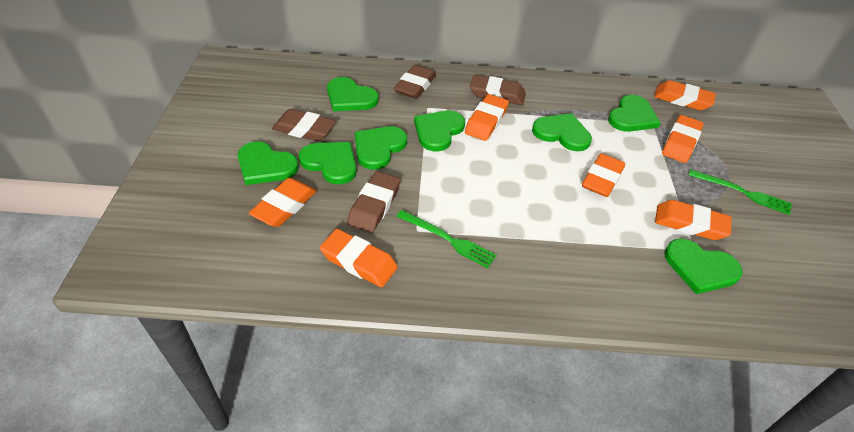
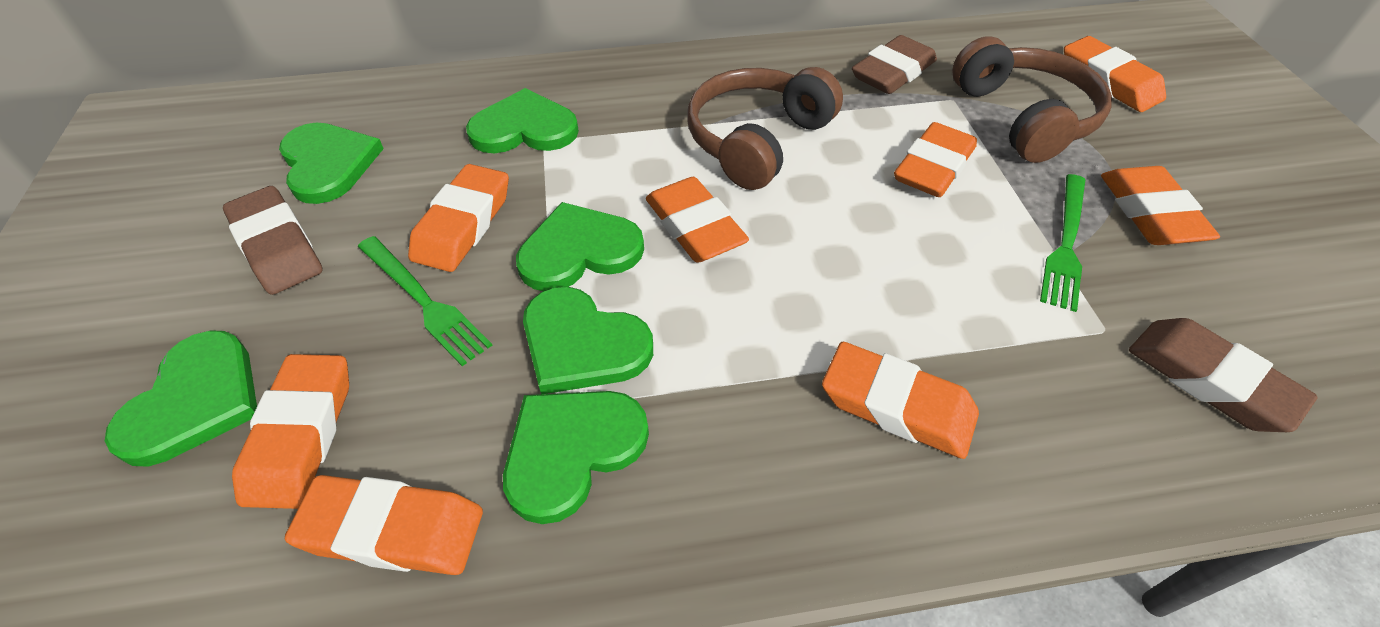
brown eraser: [272,109,336,141] [347,171,400,233] [394,65,436,99] [470,75,526,105] = 4 -> [223,186,322,295] [852,35,937,94] [1129,318,1317,432] = 3
brown headphones: none = 0 -> [687,67,843,190] [952,36,1112,163] = 2
green heart: [238,141,299,185] [298,142,357,184] [327,77,379,112] [355,126,407,170] [414,111,465,151] [532,113,592,151] [608,95,660,132] [664,239,743,294] = 8 -> [105,330,257,467] [279,123,384,204] [466,88,579,153] [503,391,649,524] [516,202,644,291] [523,287,653,394] = 6
orange eraser: [249,178,316,227] [320,229,398,287] [465,94,509,141] [582,153,625,197] [654,80,716,110] [655,200,731,240] [662,115,703,163] = 7 -> [232,354,349,509] [285,475,483,575] [408,164,509,272] [646,177,749,262] [822,342,979,459] [894,122,977,197] [1064,36,1166,112] [1101,166,1220,245] = 8

